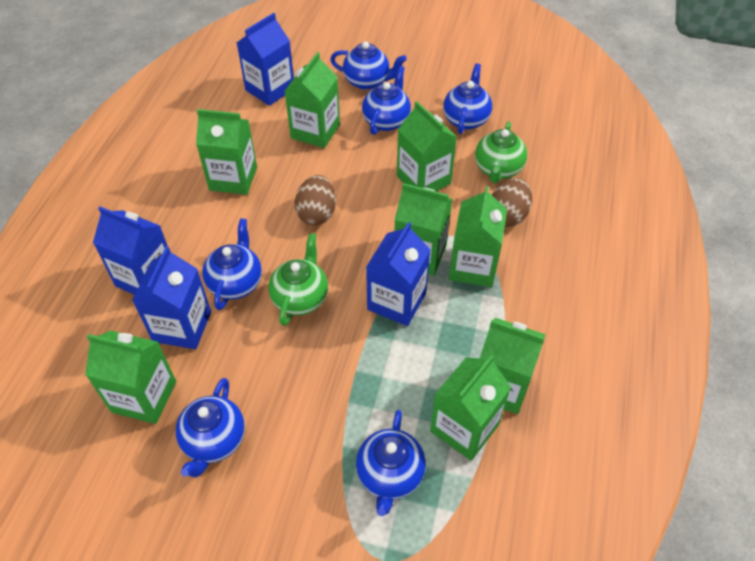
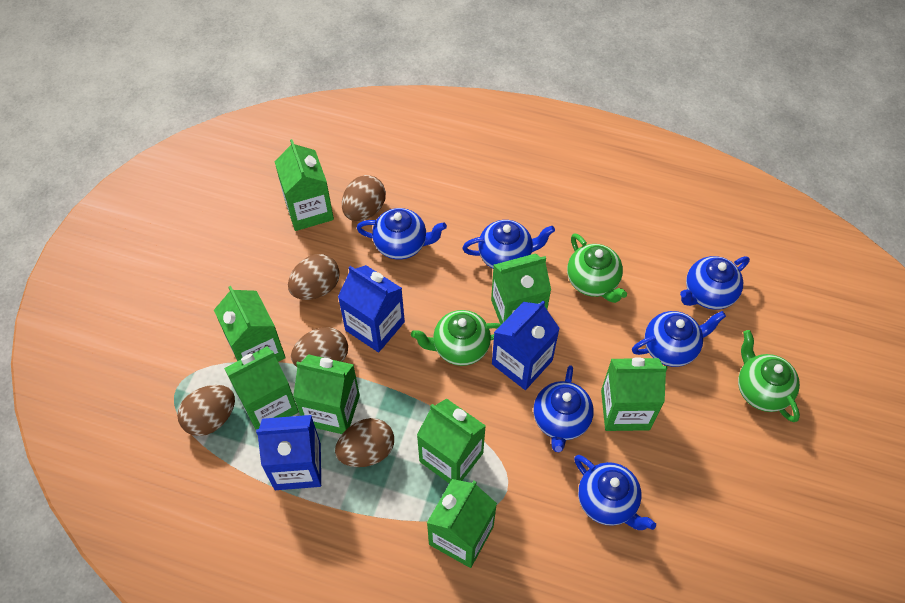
blue carton: [93,206,167,295] [132,246,211,349] [237,13,294,106] [366,222,431,326] = 4 -> [256,415,321,490] [338,265,405,353] [492,301,560,390] = 3
brown egg: [295,175,336,225] [492,178,532,227] = 2 -> [177,385,235,436] [288,254,340,300] [291,327,348,367] [335,418,394,467] [342,175,386,221] = 5
green teapot: [268,233,328,326] [475,121,527,183] = 2 -> [411,310,501,366] [567,233,627,303] [738,330,800,422] = 3

